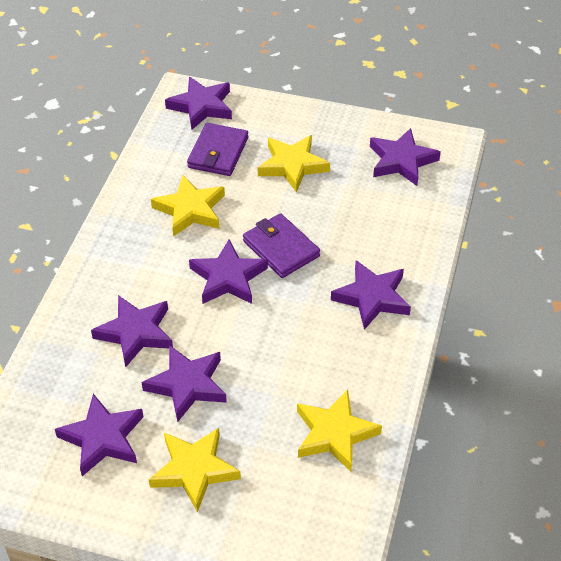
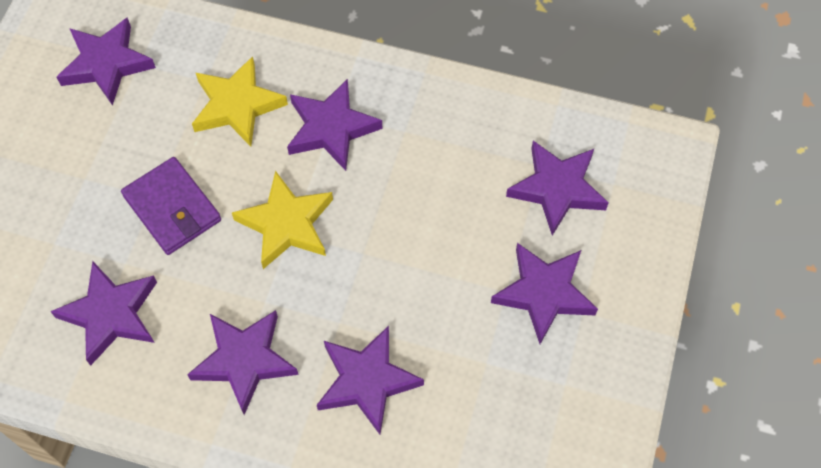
purple wallet: [187,123,248,176] [243,213,320,278] = 2 -> [121,157,221,255] = 1
yellow star: [149,428,241,513] [151,175,225,237] [258,135,330,193] [297,390,382,472] = 4 -> [192,56,288,147] [232,171,333,269] = 2

